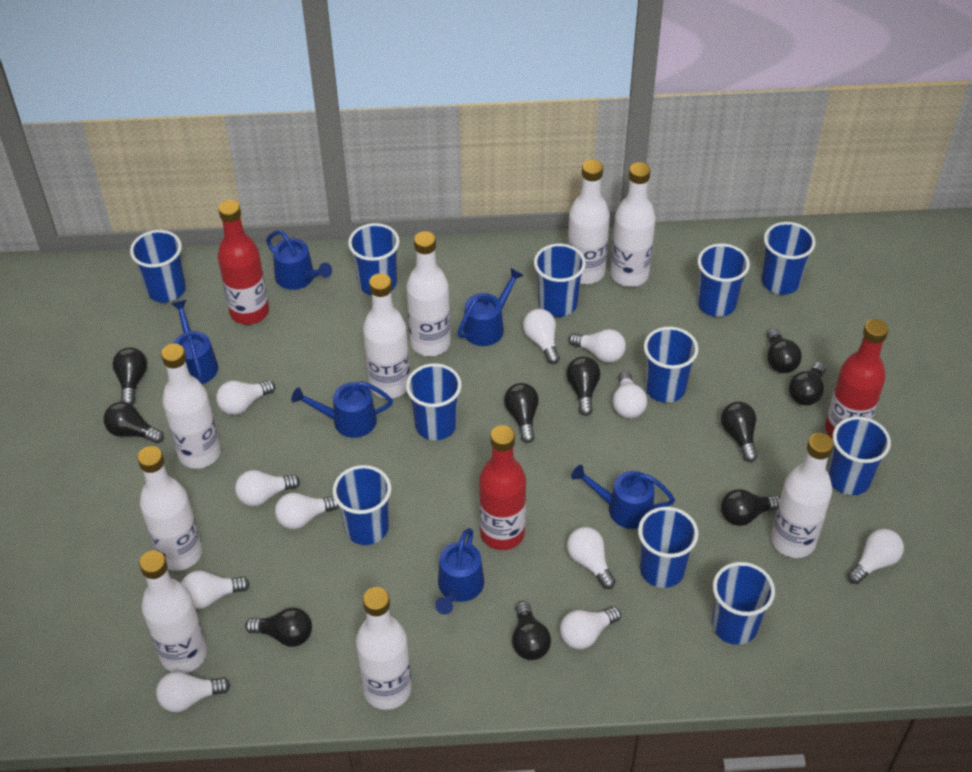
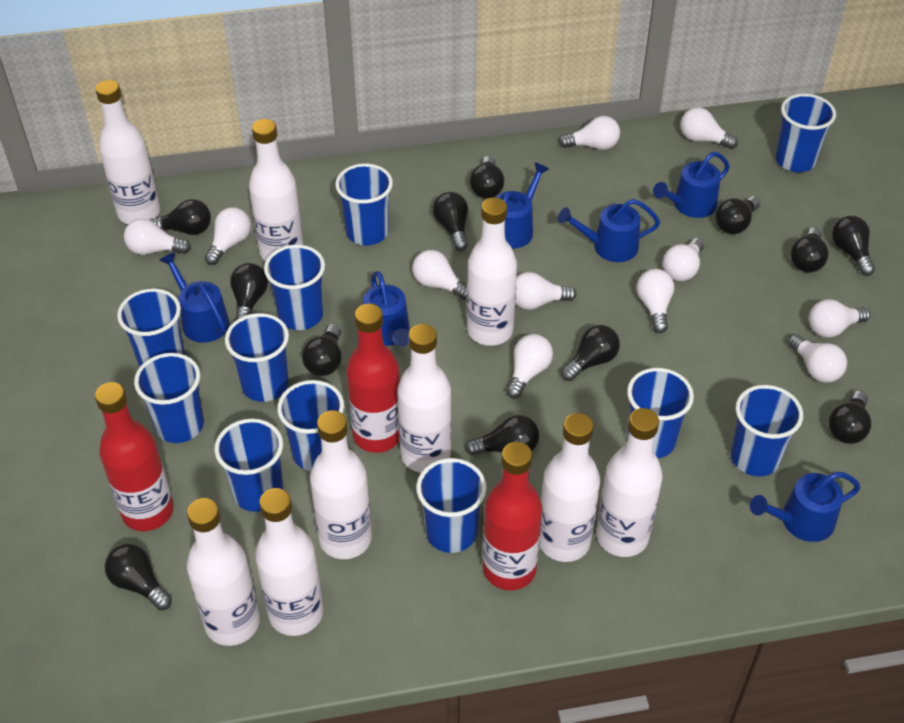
black light bulb: [103,402,164,444] [113,347,147,405] [245,608,312,647] [504,383,539,443] [512,601,551,660] [566,356,601,416] [721,402,757,462] [721,489,780,526] [767,328,802,373] [789,362,826,406] = 10 -> [105,544,172,611] [150,199,211,235] [230,263,268,321] [302,324,342,376] [433,192,468,251] [465,415,539,455] [470,156,504,199] [561,325,620,381] [715,196,760,234] [790,227,829,273] [828,391,871,444] [832,216,875,276] = 12

